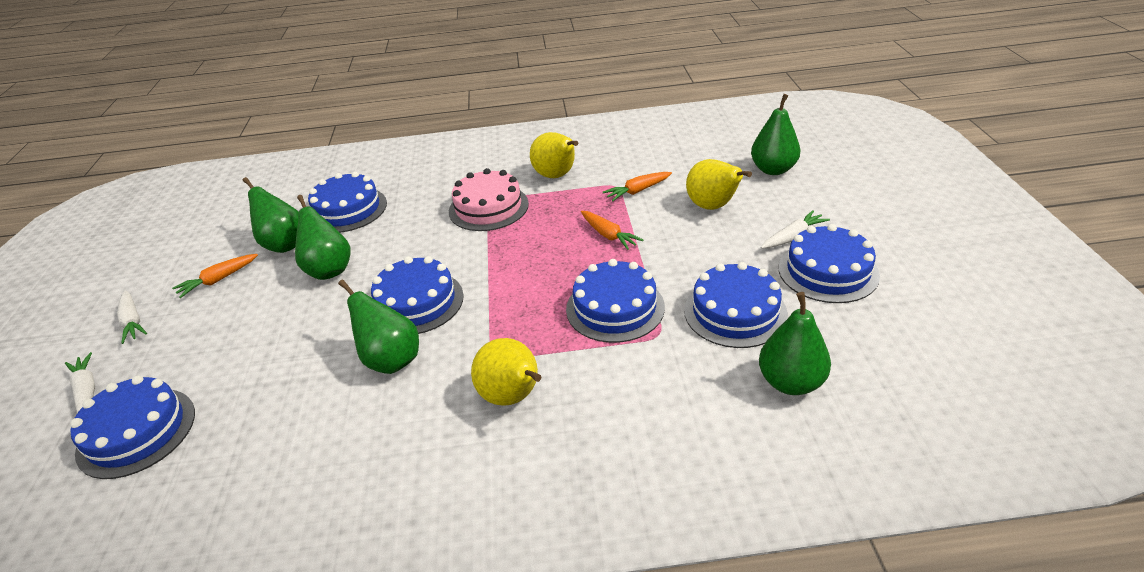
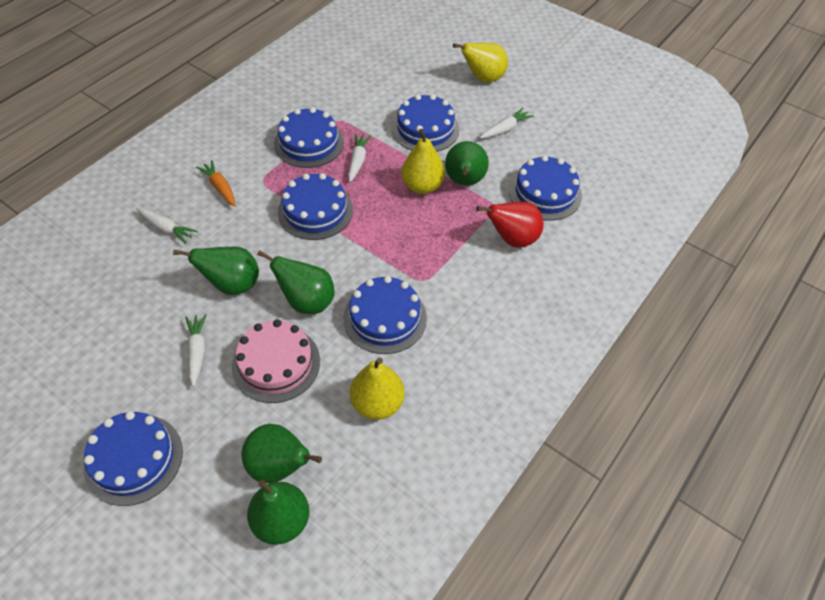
orange carrot: [172,254,258,298] [581,211,643,250] [603,172,672,201] = 3 -> [196,160,236,207] = 1
red pear: none = 0 -> [476,202,543,248] = 1
white carrot: [65,352,95,413] [117,290,147,344] [761,210,830,249] = 3 -> [136,208,198,244] [185,314,207,387] [348,134,371,182] [480,108,534,139] = 4

